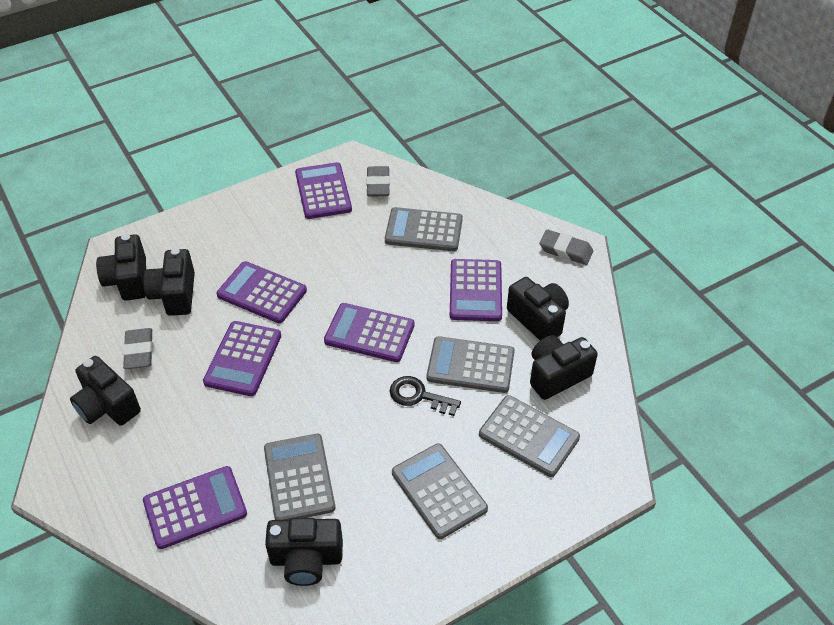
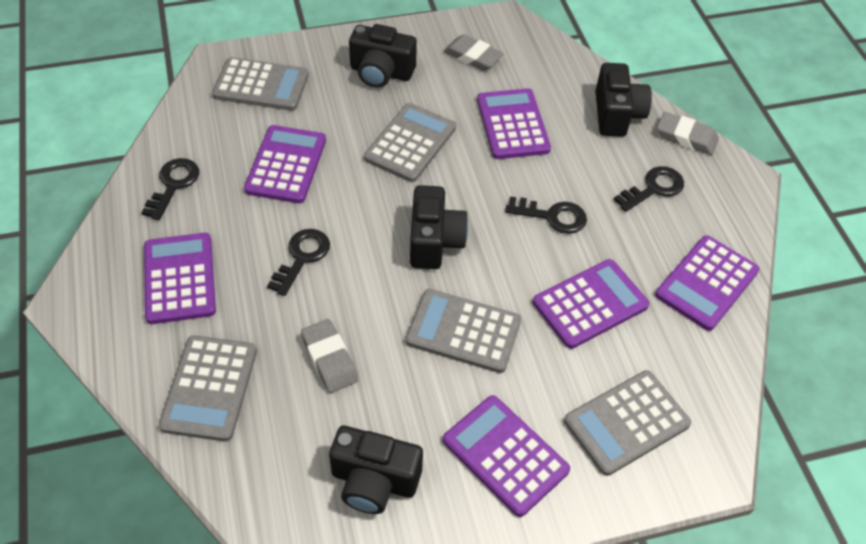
black camera: [70,356,141,425] [96,234,146,301] [143,248,195,316] [265,518,343,586] [507,277,569,341] [530,335,598,400] = 6 -> [329,426,423,514] [349,24,417,88] [410,185,468,269] [595,63,652,137] = 4
black key: [390,376,461,416] = 1 -> [141,158,199,220] [267,229,330,296] [505,197,587,234] [614,166,684,212] = 4

